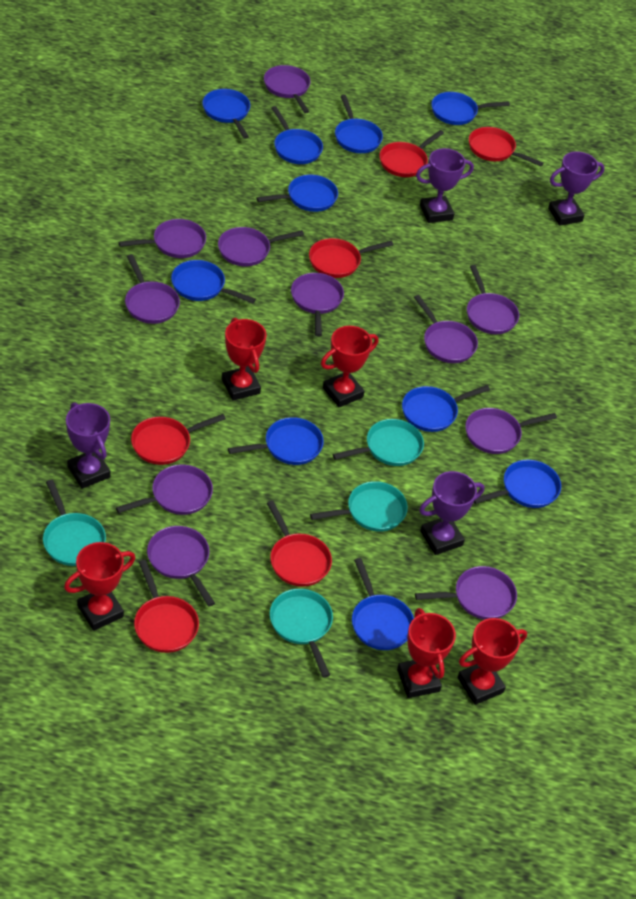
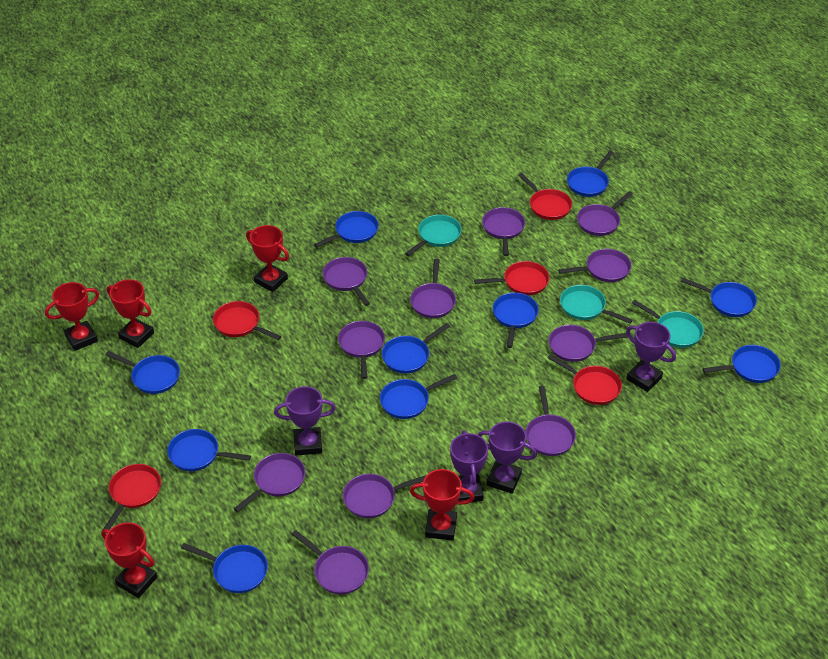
red pan: [131,414,226,465] [134,560,199,653] [267,501,332,587] [309,238,393,278] [379,130,444,177] [469,127,544,166] = 6 -> [103,464,161,530] [213,301,281,340] [474,261,549,295] [518,173,572,220] [548,354,622,405] = 5
turquoise pan: [43,480,106,566] [270,589,333,678] [310,481,408,532] [333,419,424,466] = 4 -> [405,215,462,256] [560,285,632,324] [632,299,704,348] = 3

